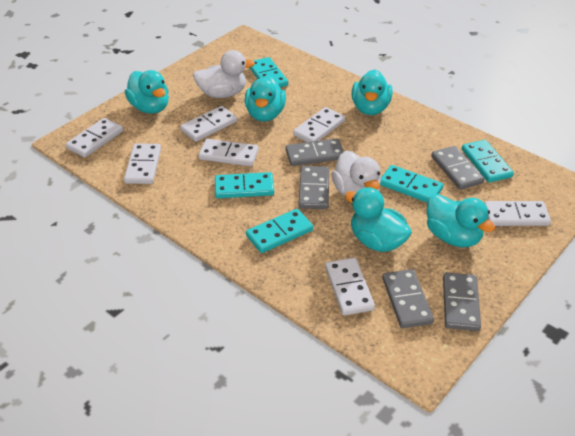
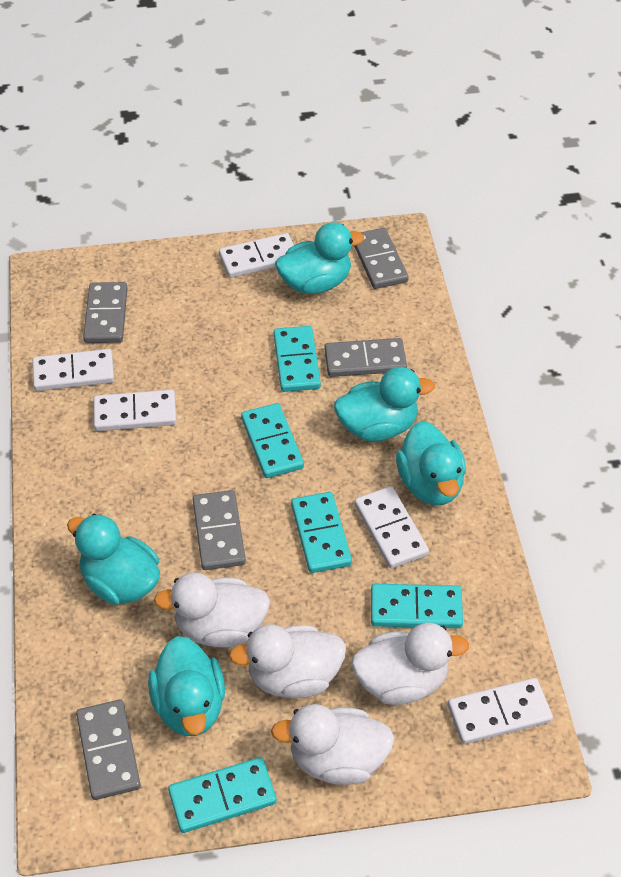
white domino: [66,118,123,157] [124,143,161,184] [180,106,237,142] [198,139,258,166] [293,107,345,142] [325,258,375,316] [485,201,551,226] = 7 -> [32,349,114,391] [93,390,177,431] [219,233,294,278] [354,486,429,569] [448,678,553,744] = 5
white duck: [193,50,255,98] [331,151,381,197] = 2 -> [154,572,270,648] [229,624,346,698] [271,704,395,785] [351,623,469,705] = 4

